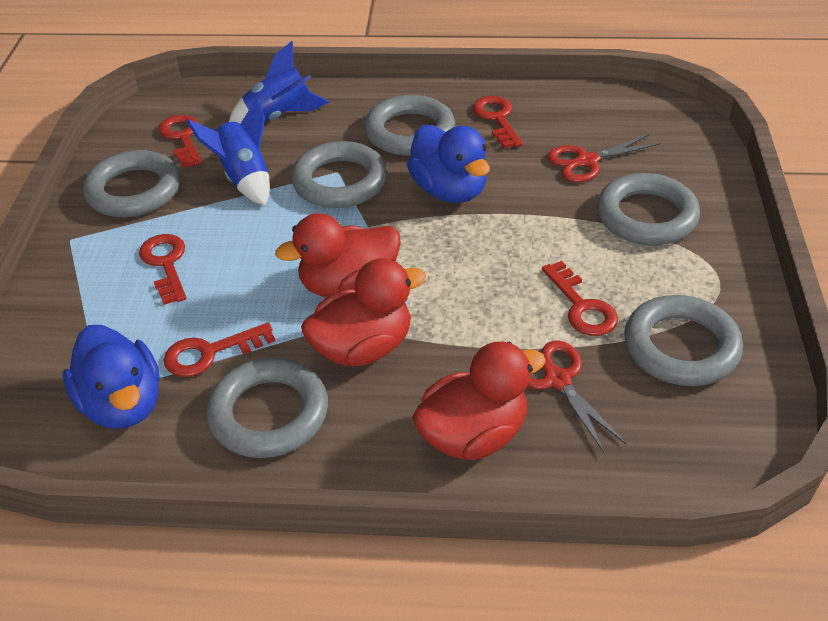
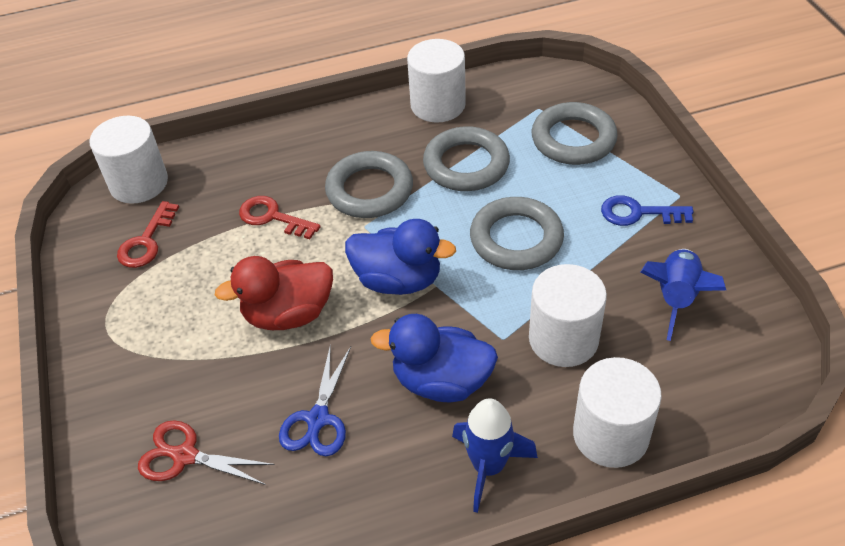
blue key: none = 0 -> [601,195,693,226] = 1
blue scissors: none = 0 -> [279,344,351,456] = 1
grey ring: [83,150,180,217] [206,357,328,458] [291,141,387,208] [365,95,455,156] [597,173,700,245] [624,295,743,386] = 6 -> [325,151,413,218] [423,126,510,191] [470,197,564,270] [532,102,618,165] = 4
red duck: [275,213,401,298] [301,258,426,367] [412,341,546,460] = 3 -> [215,256,333,330] = 1
red key: [139,234,186,305] [158,115,203,168] [164,322,275,377] [473,96,523,149] [542,261,618,336] = 5 -> [117,201,179,268] [239,196,321,239] = 2
red scissors: [527,340,627,454] [547,134,661,182] = 2 -> [138,420,275,485] = 1
white cylinder: none = 0 -> [90,116,168,204] [407,39,466,123] [529,264,607,367] [573,357,662,468] = 4

